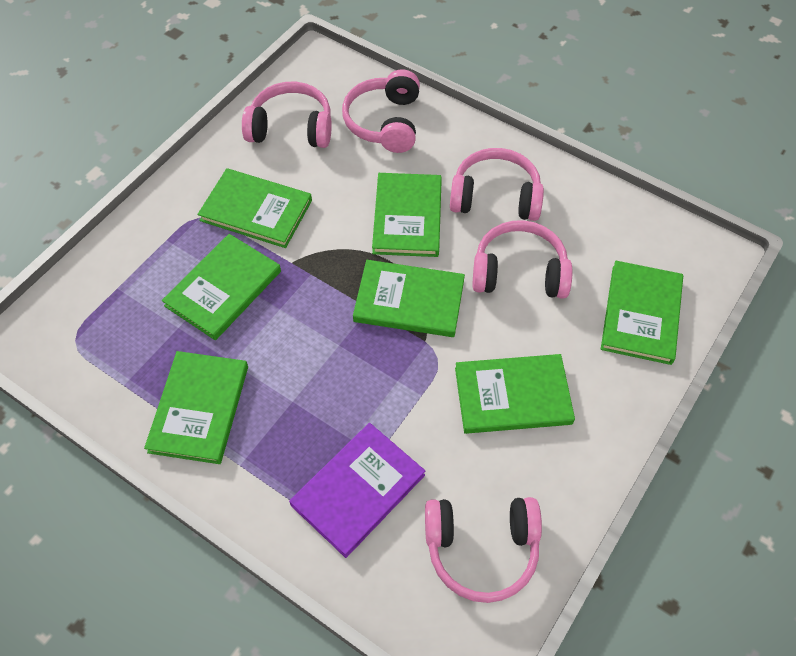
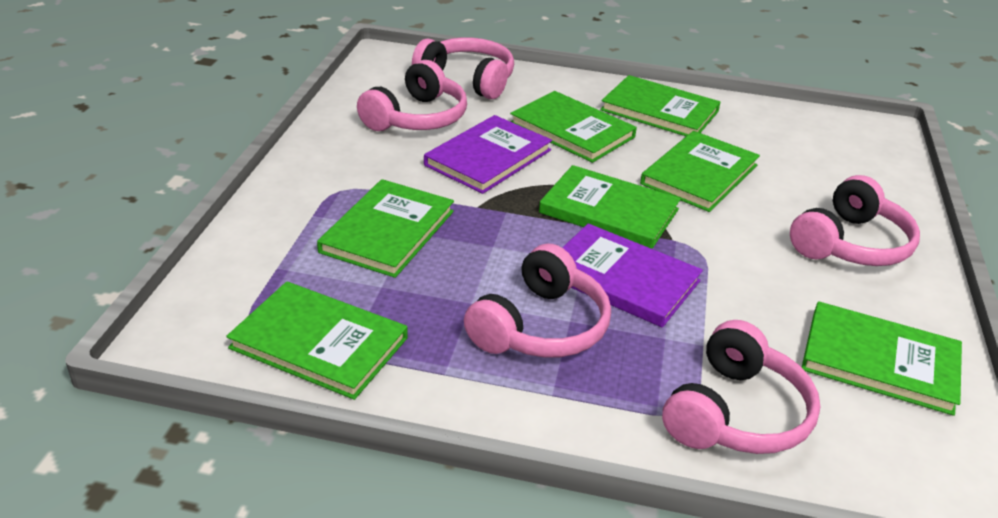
purple book: [289,423,425,558] = 1 -> [424,115,552,194] [562,223,703,327] = 2

